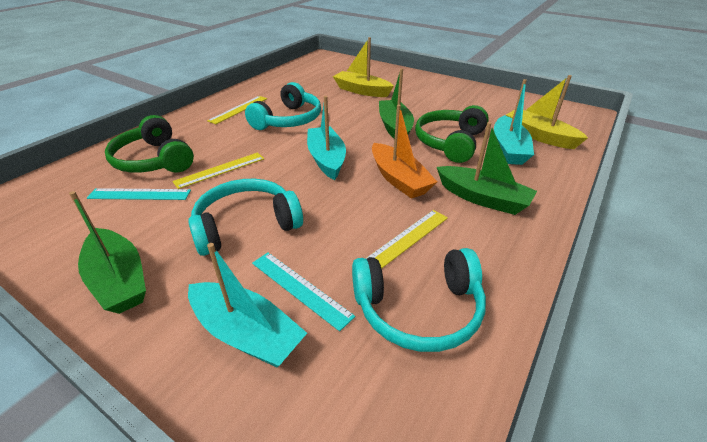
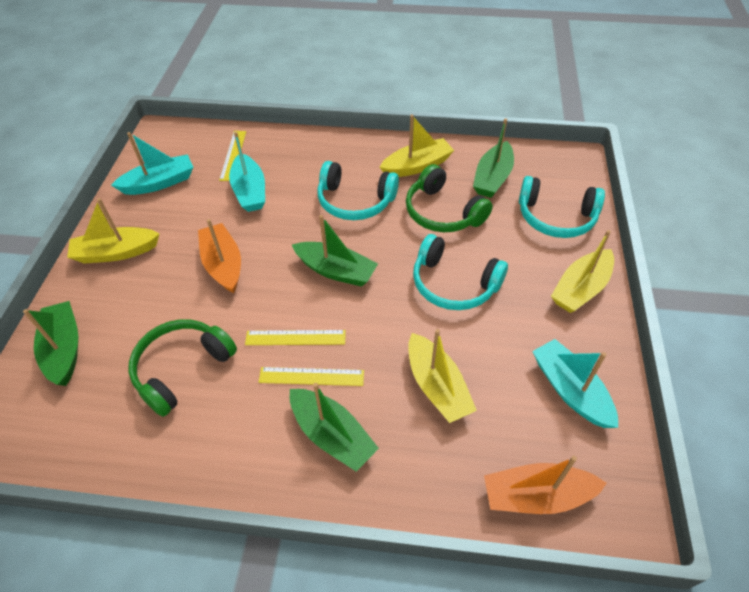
green boat: [69,191,146,314] [379,68,414,139] [437,122,537,215] = 3 -> [23,301,78,386] [290,383,379,471] [292,215,378,287] [473,118,514,198] = 4
orange boat: [372,104,437,199] = 1 -> [198,219,241,293] [484,456,607,514] = 2
turquoise ruler: [87,188,191,200] [252,253,355,331] = 2 -> none = 0
yellow boat: [333,37,394,97] [506,75,588,149] = 2 -> [67,198,160,264] [380,114,454,177] [408,329,477,423] [551,230,614,313] = 4

